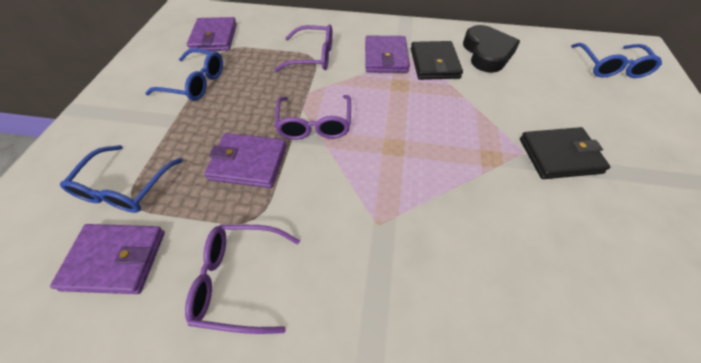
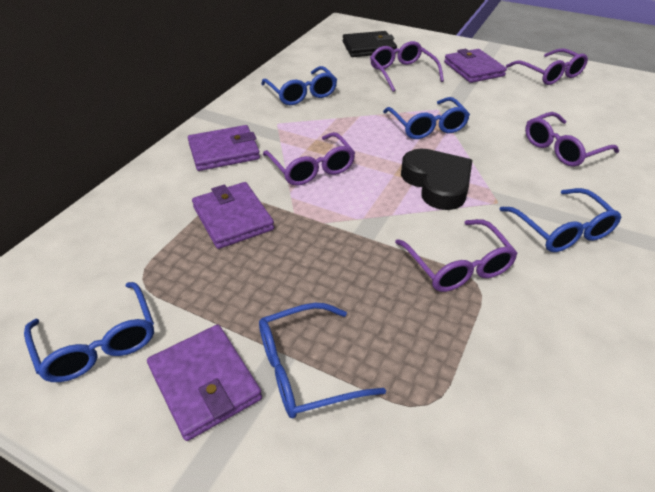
black wallet: [411,41,463,80] [520,127,610,179] = 2 -> [343,31,397,57] = 1
blue glasses: [60,145,183,213] [145,48,223,101] [571,43,662,78] = 3 -> [24,282,154,382] [259,303,386,418] [261,66,337,105] [383,97,470,139] [499,188,621,252] = 5
purple glasses: [185,225,300,334] [274,24,333,72] [275,95,351,140] = 3 -> [263,132,355,186] [370,41,444,92] [395,219,518,292] [506,48,588,85] [525,112,619,167] = 5

